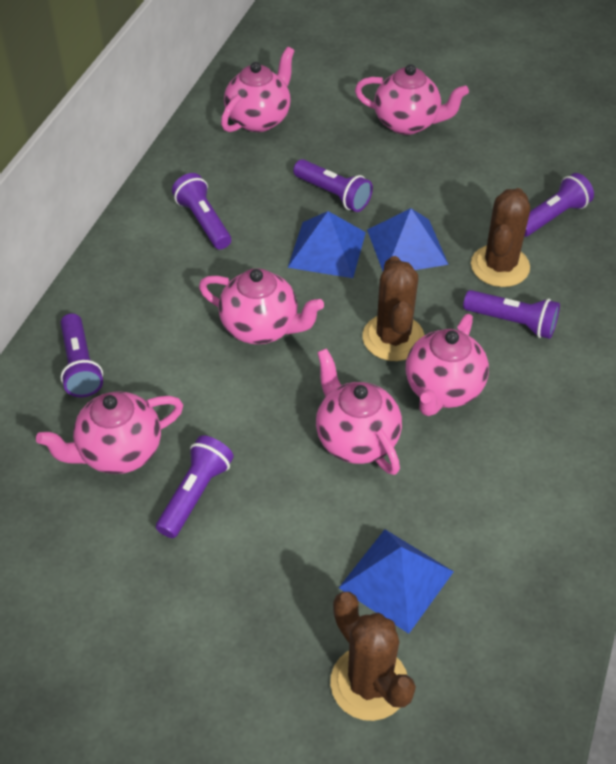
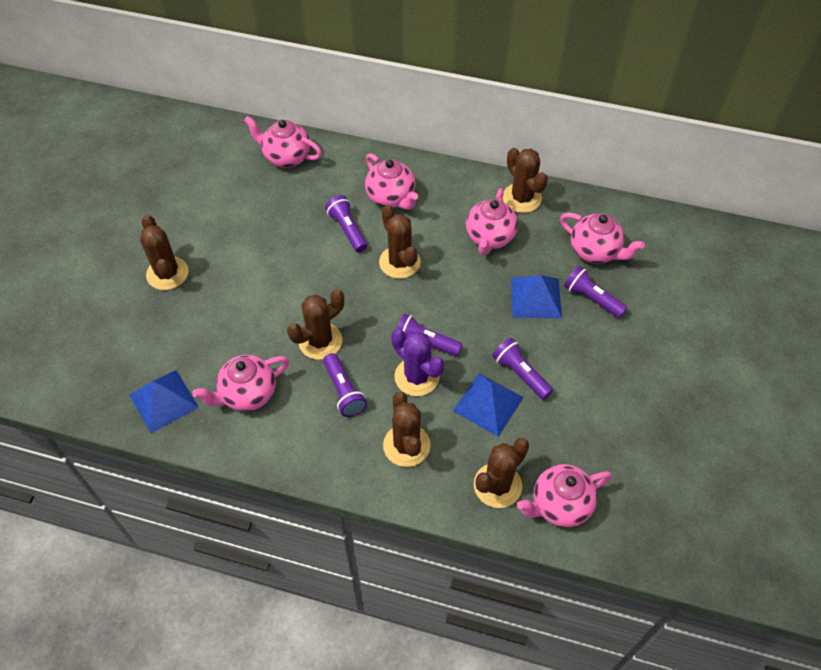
brown cactus: [330,592,416,721] [362,256,425,361] [471,188,530,287] = 3 -> [140,215,189,290] [287,290,344,360] [379,205,421,279] [383,392,431,467] [474,438,529,508] [503,148,548,213] = 6
purple cactus: none = 0 -> [391,329,445,396] = 1
purple flashlight: [60,313,103,397] [156,435,234,538] [172,173,231,249] [293,159,373,212] [463,290,560,339] [524,173,594,237] = 6 -> [323,353,367,417] [325,195,367,252] [396,314,462,356] [492,338,553,400] [564,266,627,318] = 5

